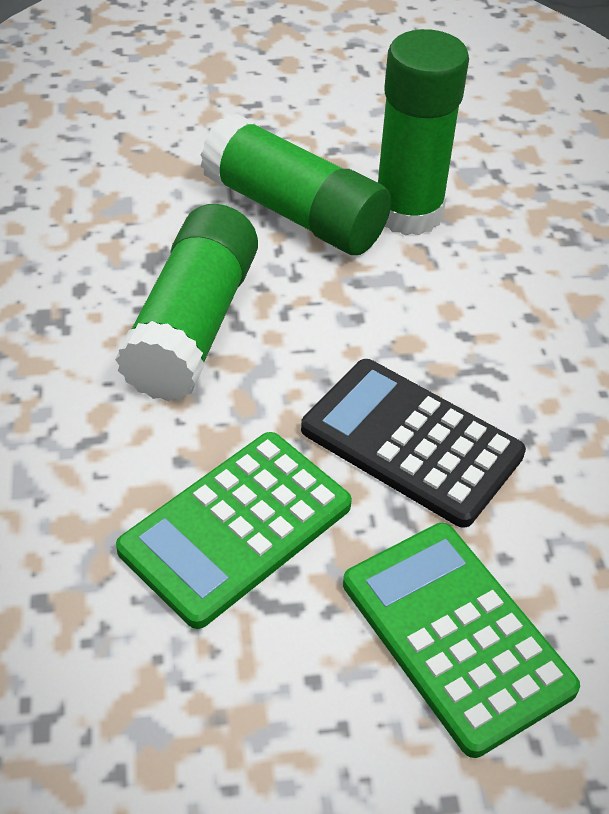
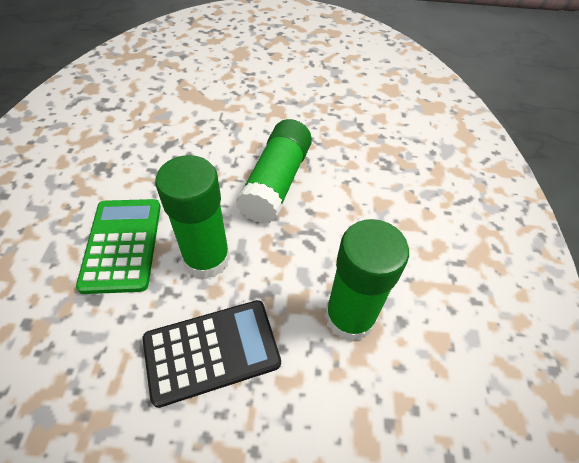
green calculator: [116,432,352,629] [343,523,580,758] = 2 -> [76,199,161,294] = 1

